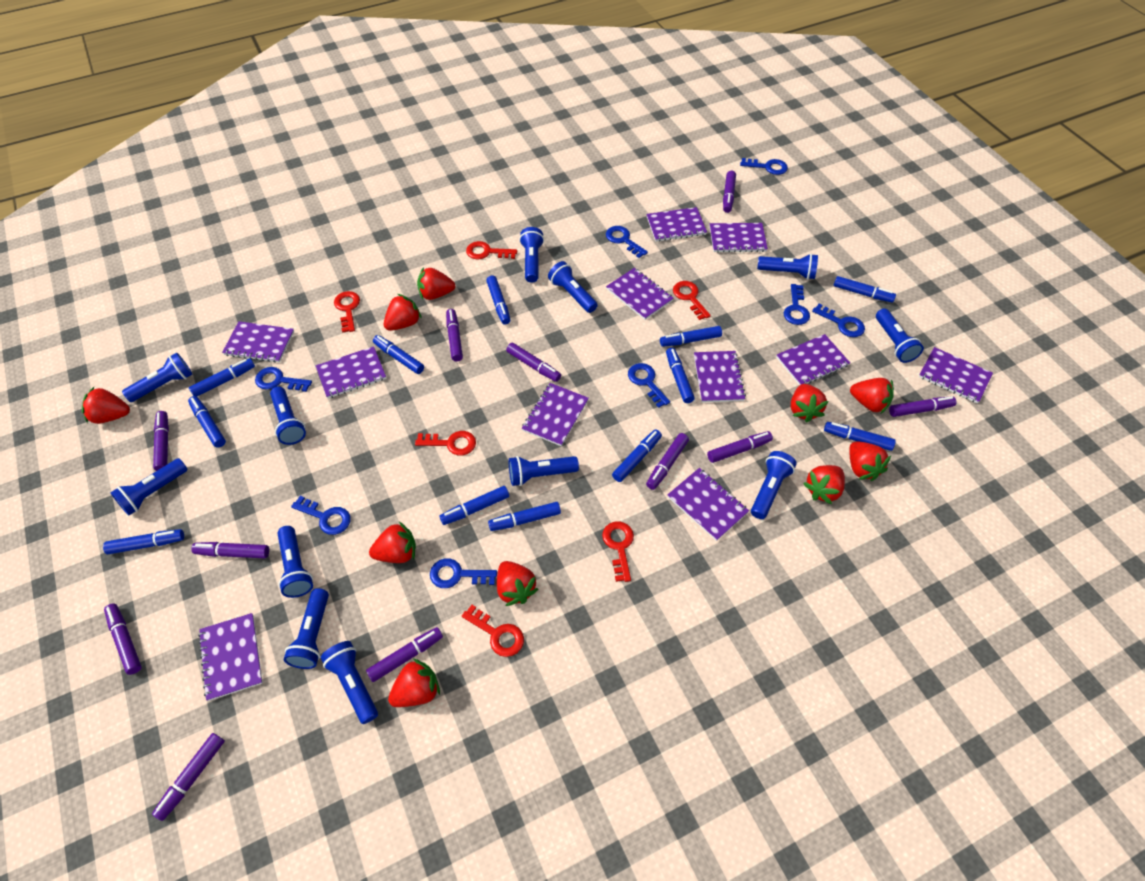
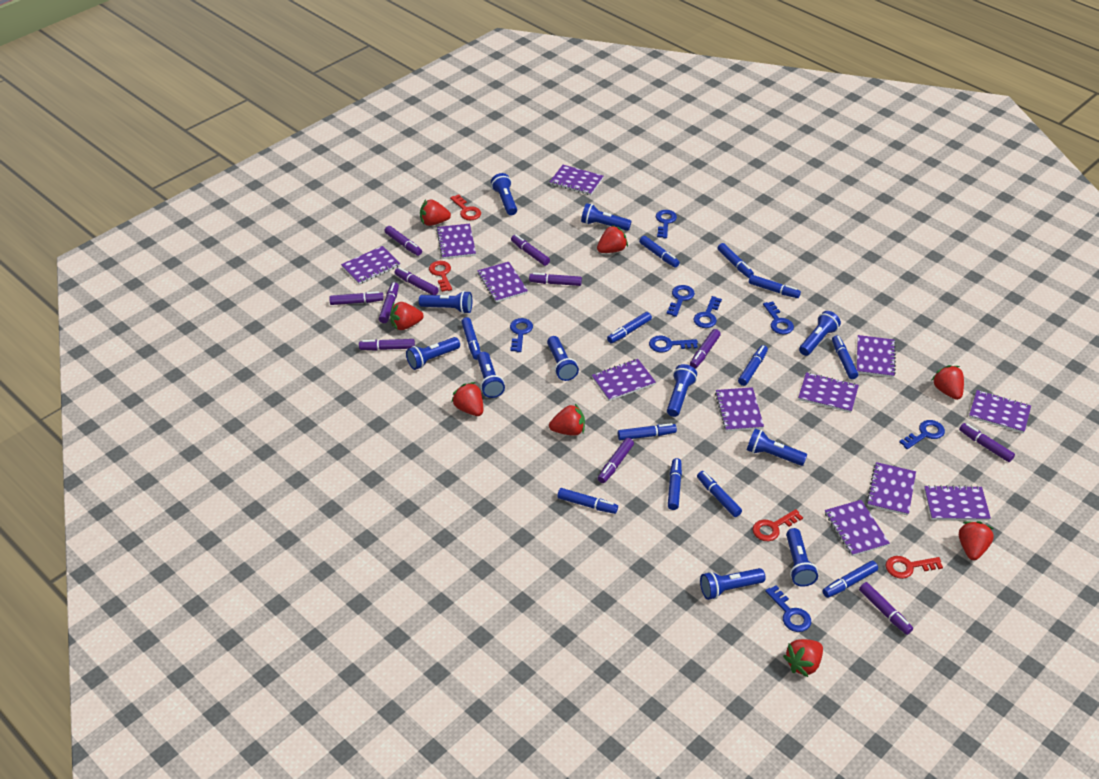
blue flashlight: [110,458,188,515] [122,353,192,402] [270,386,306,445] [277,526,313,598] [284,588,329,669] [321,641,378,724] [509,456,579,486] [519,227,544,283] [548,261,598,313] [751,451,797,519] [757,254,818,280] [876,308,924,363] = 12 -> [406,337,460,370] [419,291,472,314] [477,352,505,398] [491,173,517,215] [547,336,579,381] [581,203,631,231] [667,364,697,417] [700,568,766,600] [747,428,807,466] [786,528,818,587] [799,311,841,356] = 11
purple notebook: [198,613,263,701] [222,321,294,363] [316,346,386,398] [522,383,589,446] [606,268,674,320] [646,207,707,242] [667,468,749,541] [694,351,746,403] [710,223,768,253] [776,334,850,385] [919,347,993,403] = 11 -> [341,246,400,284] [436,224,476,259] [477,262,528,302] [550,165,603,195] [592,359,656,401] [715,387,764,431] [798,372,859,413] [825,500,890,556] [857,335,896,378] [867,462,916,516] [924,485,991,521] [969,390,1031,433] = 12
red key: [334,291,360,332] [415,431,476,456] [462,605,524,657] [466,241,517,259] [602,522,634,582] [673,281,711,320] = 6 -> [429,261,452,292] [450,194,481,220] [752,509,803,541] [885,556,943,579] = 4
red strawberry: [82,387,130,424] [369,522,416,563] [384,294,422,331] [388,659,440,707] [417,267,455,300] [497,561,538,606] [791,384,828,423] [803,465,845,504] [849,441,891,481] [850,378,894,414] = 10 -> [390,302,424,330] [420,199,451,226] [452,382,483,416] [549,404,585,436] [597,225,628,253] [783,639,823,677] [932,365,964,400] [959,521,994,560] = 8

